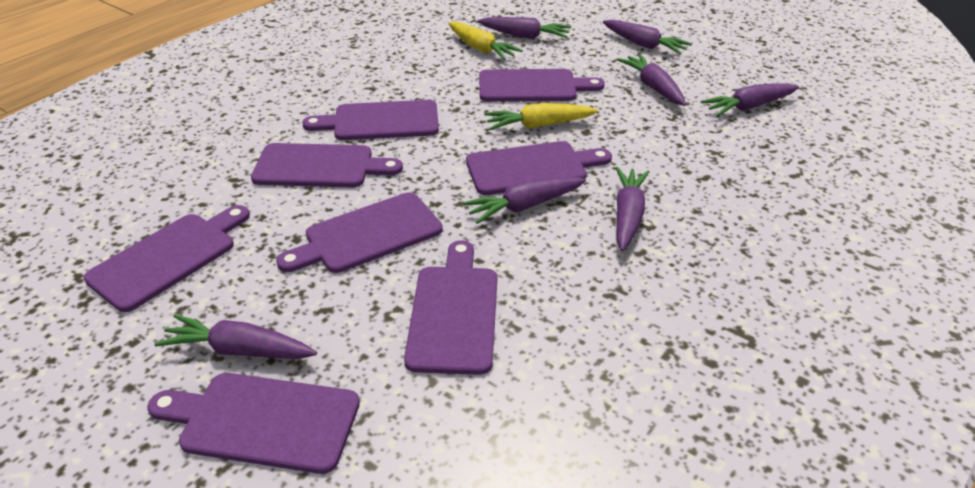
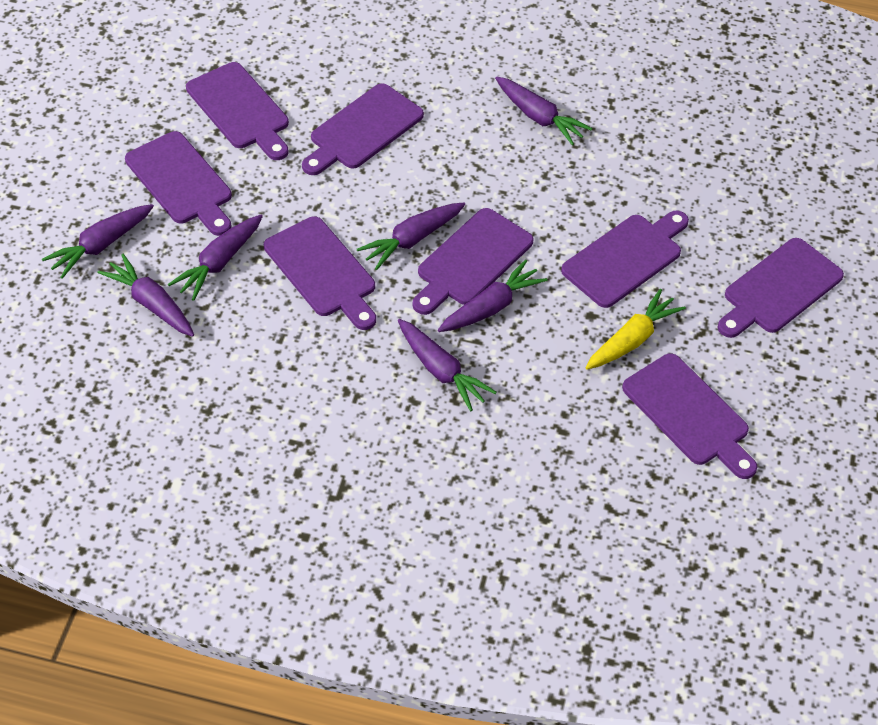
yellow carrot: [448,22,523,60] [484,103,598,130] = 2 -> [585,289,686,370] = 1

